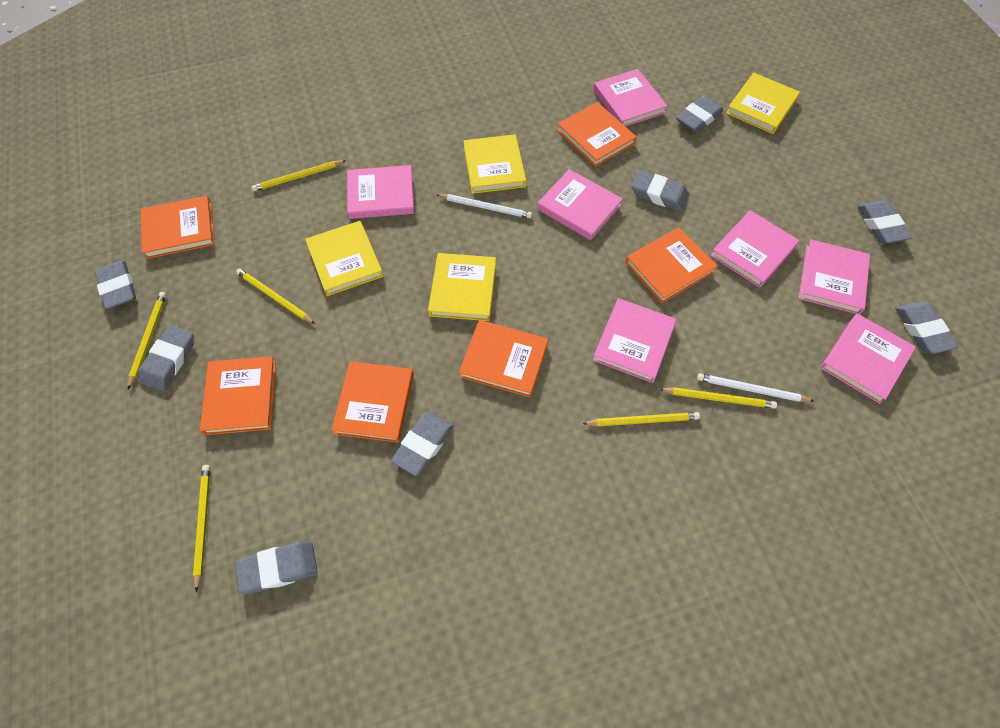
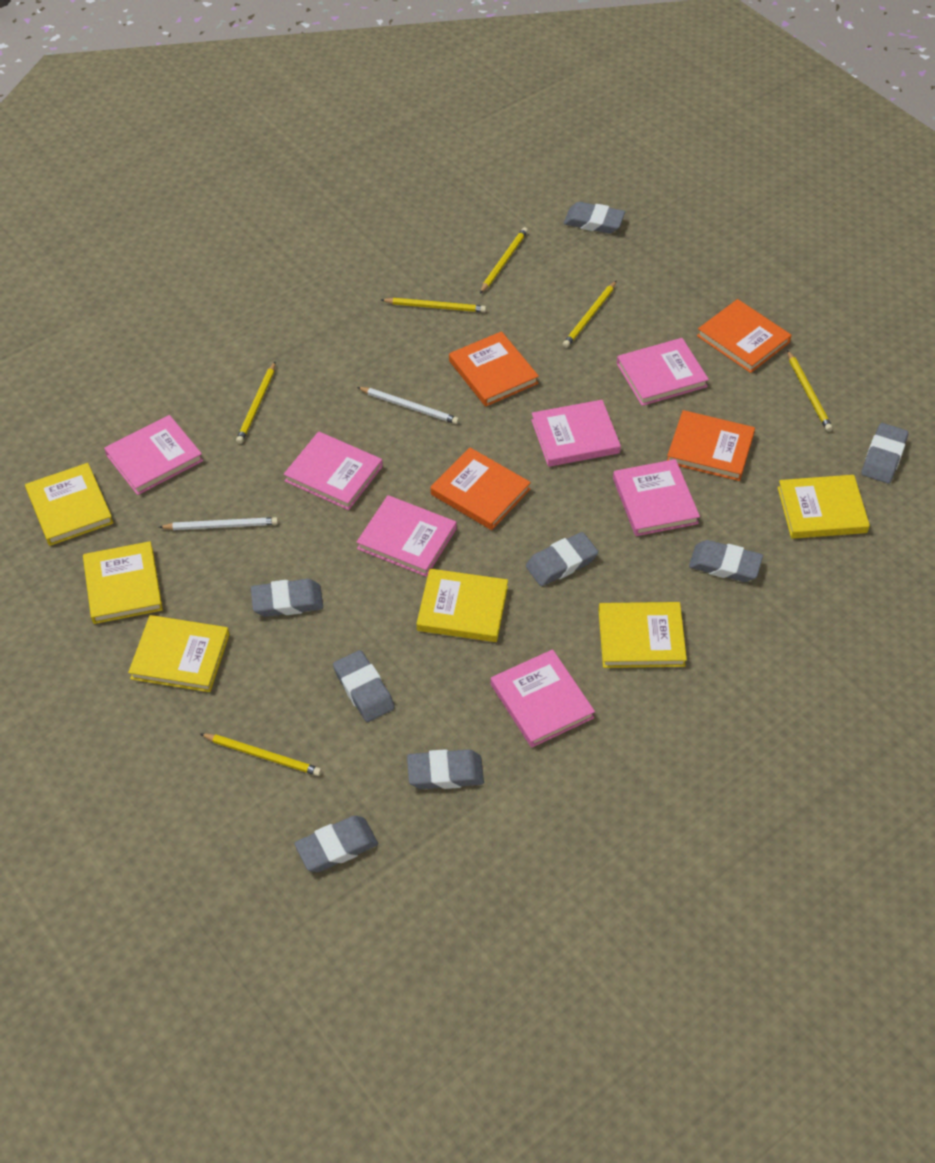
orange book: [140,196,215,259] [200,356,276,435] [331,361,414,443] [459,320,548,397] [557,102,637,167] [625,227,718,304] = 6 -> [431,448,531,530] [449,331,539,407] [667,410,755,481] [697,299,792,373] = 4
yellow book: [305,221,383,296] [428,253,496,321] [463,134,526,194] [726,73,800,134] = 4 -> [25,463,113,546] [83,541,163,624] [128,615,230,692] [416,569,508,642] [598,602,687,668] [777,475,870,539] = 6

